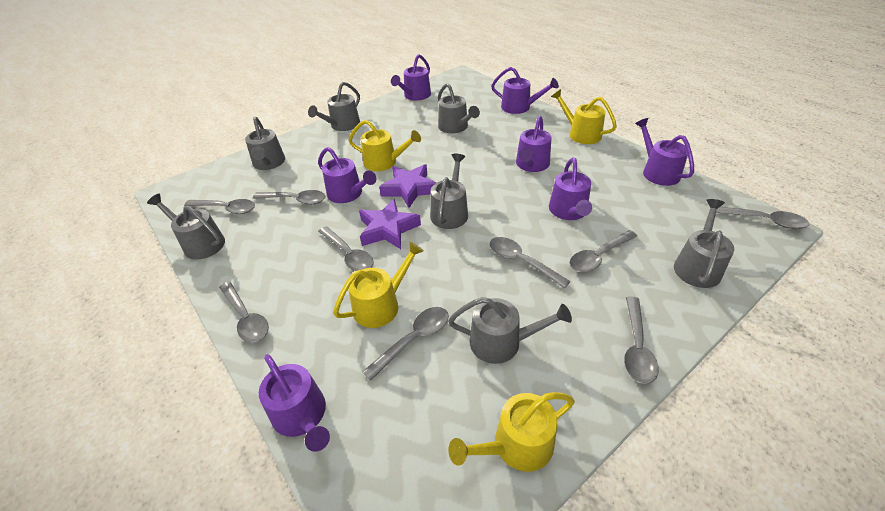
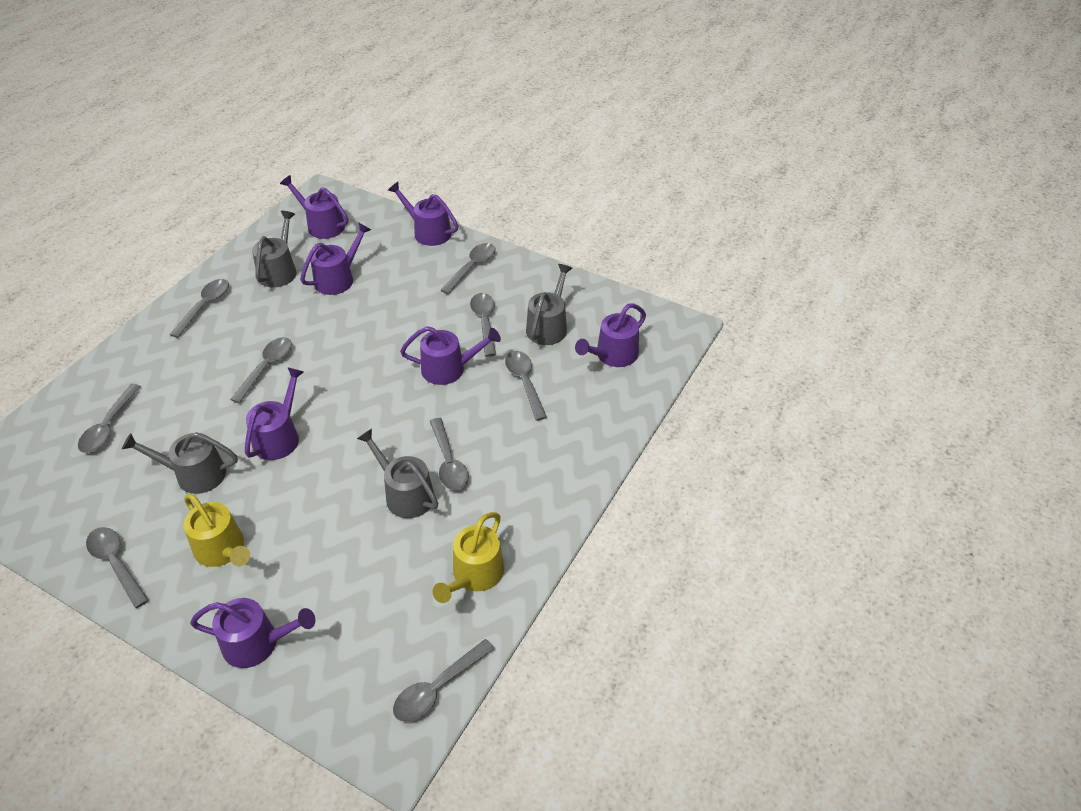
grey watering can: [147,194,225,260] [245,117,285,170] [308,82,360,131] [430,154,468,229] [438,83,480,133] [448,297,572,364] [674,199,734,288] = 7 -> [122,432,238,494] [252,211,297,288] [357,429,438,518] [526,264,573,345] = 4
purple star: [359,199,421,249] [379,164,436,208] = 2 -> none = 0
yellow watering can: [333,242,424,328] [349,120,421,171] [448,392,575,472] [551,89,617,144] = 4 -> [183,494,250,567] [432,512,504,603] = 2

